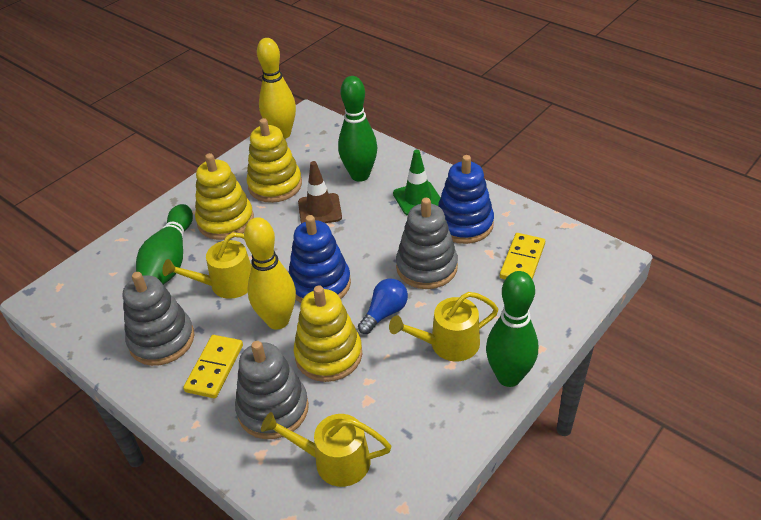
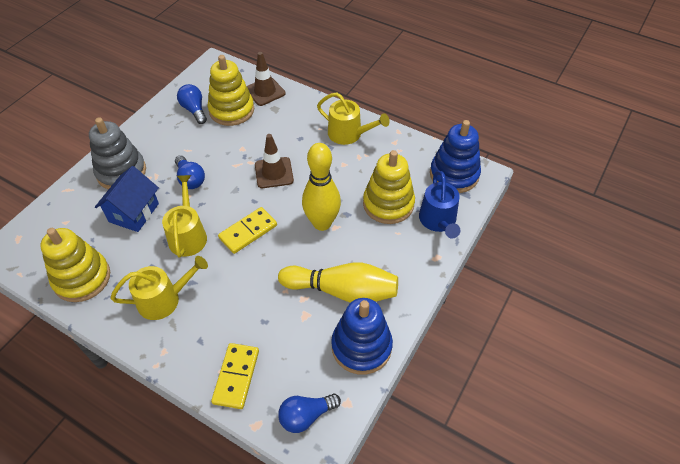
blue house: none = 0 -> [95,166,159,232] = 1
blue light bulb: [358,278,408,334] = 1 -> [175,155,205,189] [177,84,207,124] [278,394,341,433] = 3
blue watering can: none = 0 -> [419,171,460,238] = 1
brown traffic cone: [298,161,342,224] = 1 -> [247,52,286,106] [255,134,294,188] = 2
green bowling pin: [136,204,193,285] [338,76,377,182] [486,271,538,387] = 3 -> none = 0
green traffic cone: [393,150,440,216] = 1 -> none = 0
grey stacking toy: [123,272,195,366] [235,341,309,439] [396,198,458,289] = 3 -> [89,117,146,189] = 1

